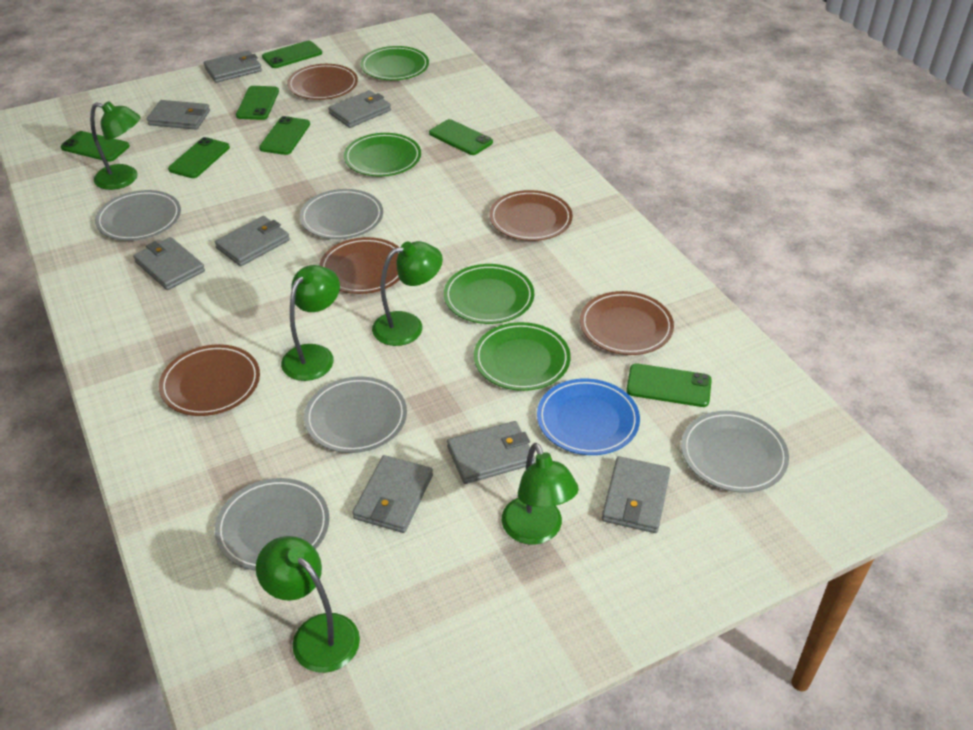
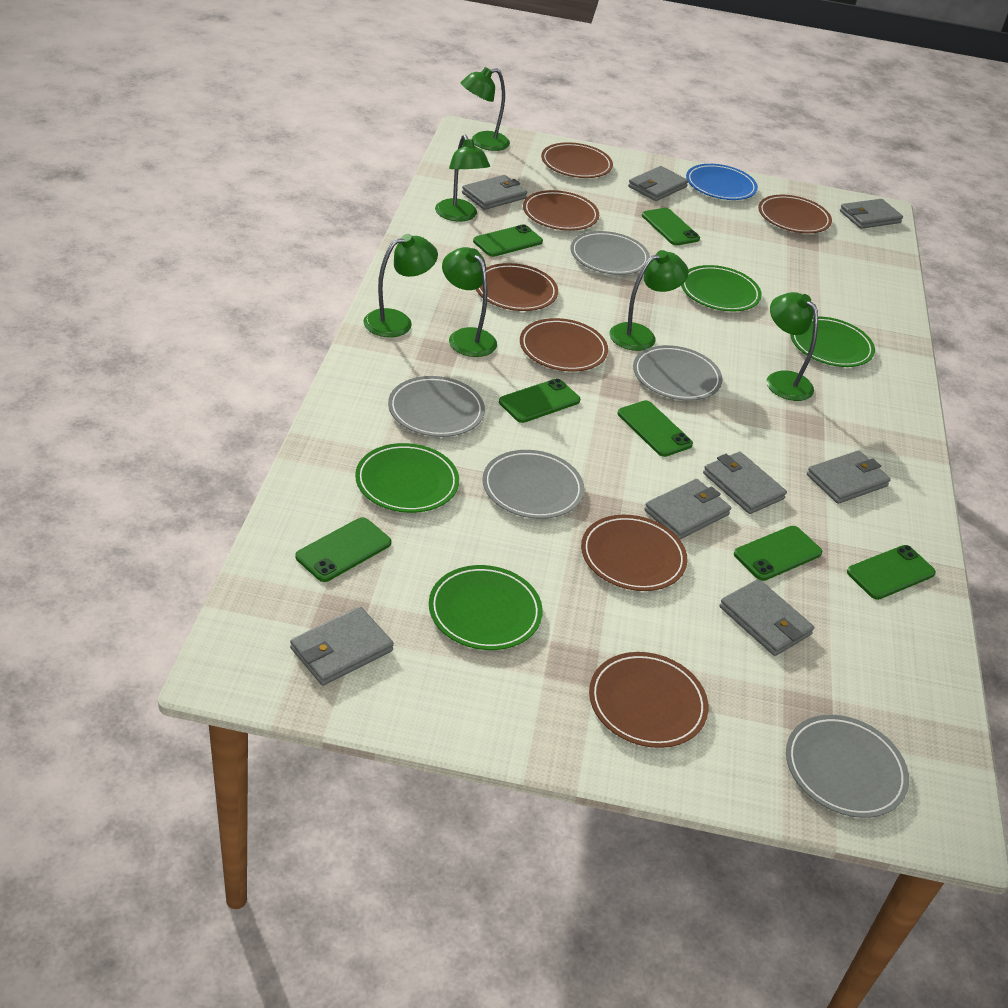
brown plate: [159,344,260,416] [287,64,358,100] [319,237,400,294] [489,190,573,241] [580,291,674,355] = 5 -> [476,263,558,311] [520,318,608,371] [523,190,599,231] [541,142,613,178] [581,515,687,591] [589,652,708,748] [758,195,832,233] = 7
green lamp: [90,101,141,190] [256,536,360,673] [281,265,340,381] [372,241,443,346] [502,443,579,545] = 5 -> [363,234,438,337] [435,135,490,222] [442,247,497,357] [461,67,510,151] [609,250,689,351] [766,292,818,401] = 6

